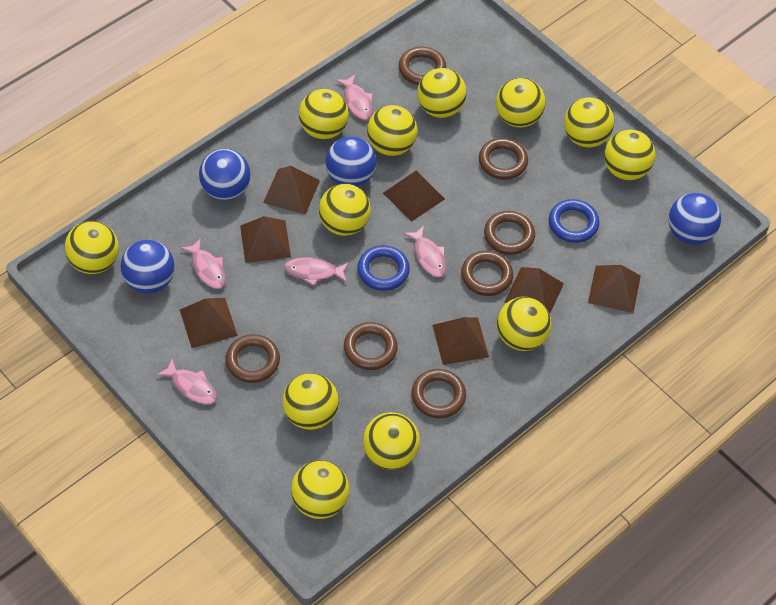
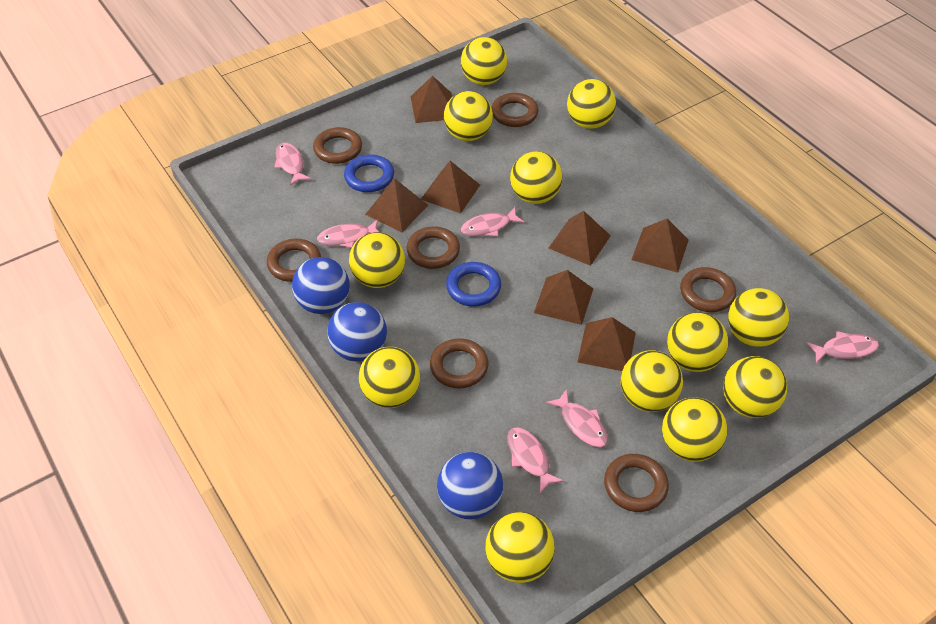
blue ball: [121,240,175,293] [199,149,251,200] [325,136,377,187] [668,193,721,245] = 4 -> [292,257,350,314] [327,302,387,361] [437,452,504,519] = 3
pink fish: [156,359,217,404] [181,238,226,289] [284,257,349,286] [336,75,373,120] [404,226,446,277] = 5 -> [274,143,312,186] [317,219,379,248] [461,207,524,237] [507,427,564,493] [546,389,608,447] [806,331,879,363] = 6

